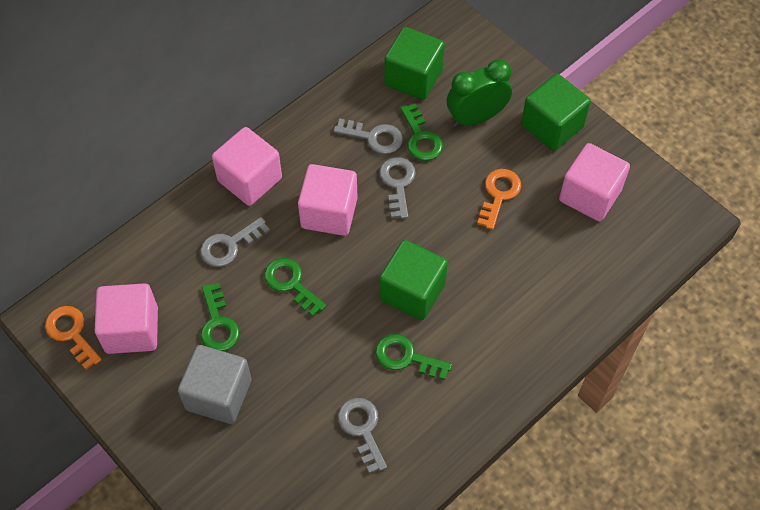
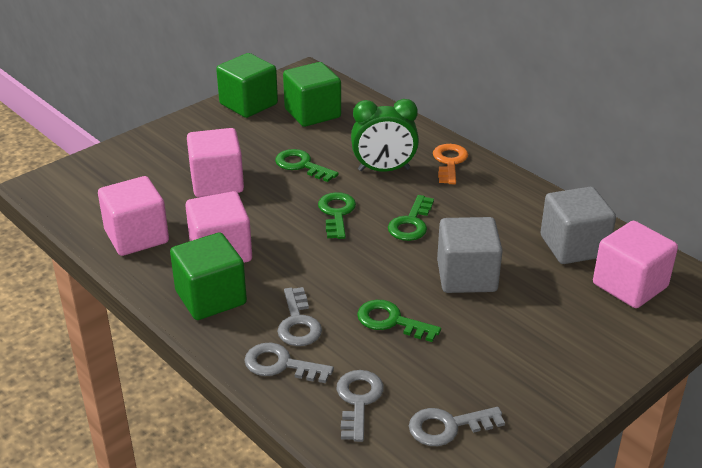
grey cube: [178,345,252,424] = 1 -> [437,217,503,293] [541,187,616,264] = 2
orange key: [45,306,102,370] [477,169,521,230] = 2 -> [433,144,468,184] = 1

